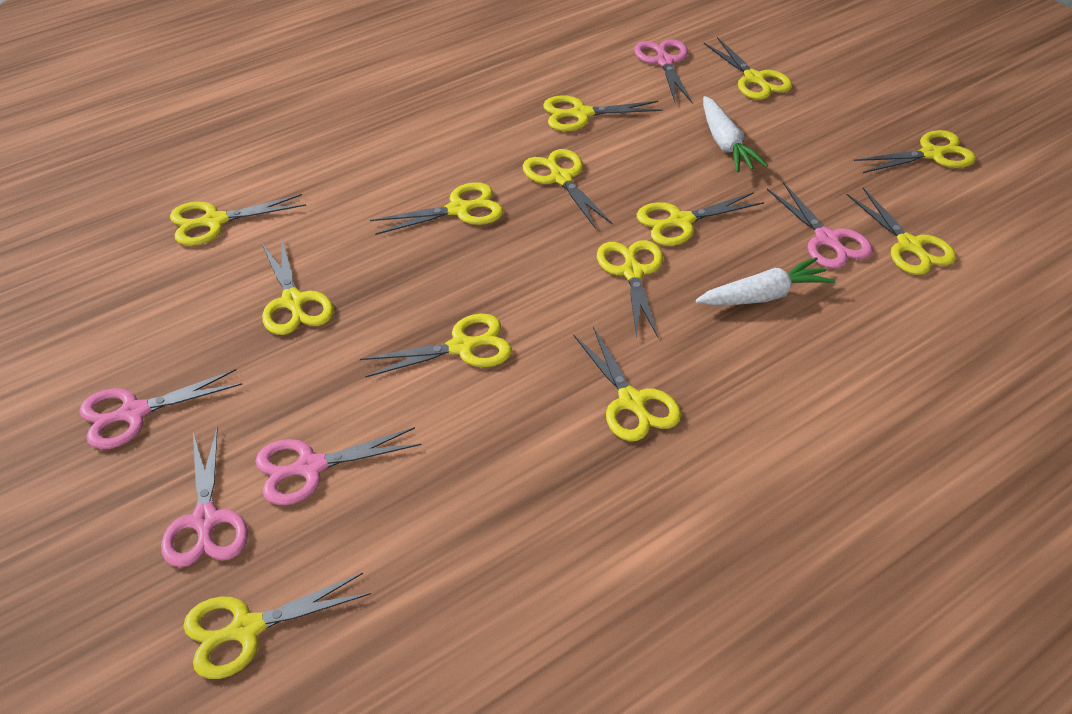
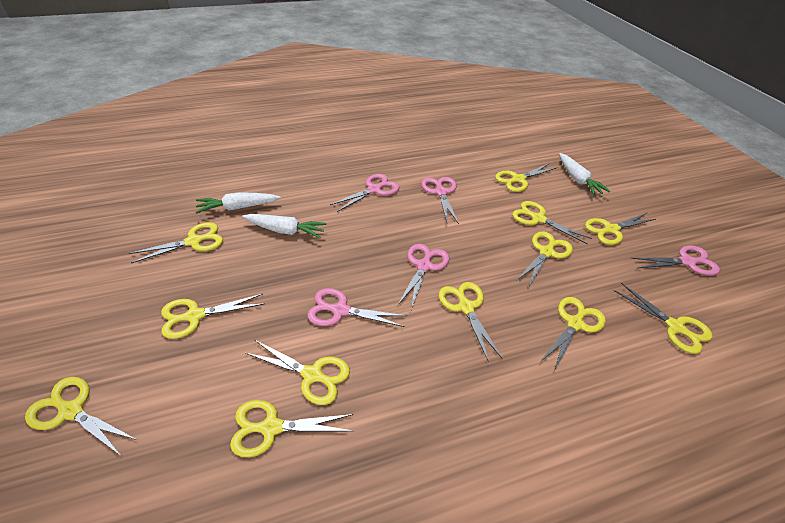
white carrot: [696,257,835,305] [703,96,768,172] = 2 -> [195,192,280,214] [242,214,327,238] [559,153,610,196] = 3
yellow scissors: [170,194,306,246] [183,573,371,679] [261,237,334,335] [360,314,512,378] [370,182,503,235] [523,149,613,229] [543,95,663,131] [573,327,681,441] [597,240,663,338] [637,192,764,246] [703,37,792,100] [847,188,956,275] [854,130,976,173] = 13 -> [25,377,137,455] [129,222,223,263] [161,294,265,339] [230,400,354,457] [245,340,350,405] [439,282,503,362] [495,163,556,192] [512,201,592,245] [516,231,573,288] [540,297,606,370] [585,213,656,245] [613,283,713,354] = 12

